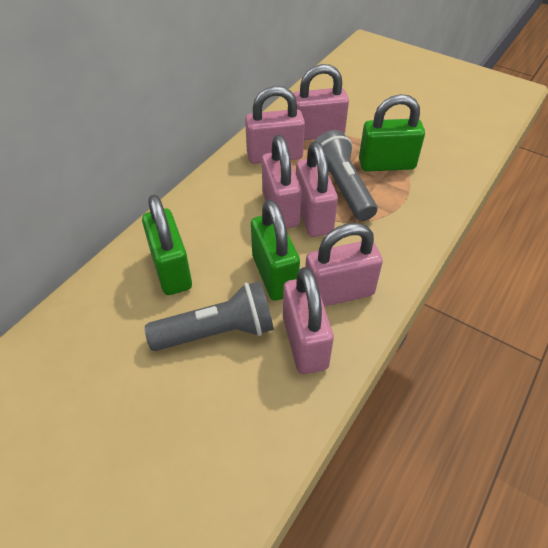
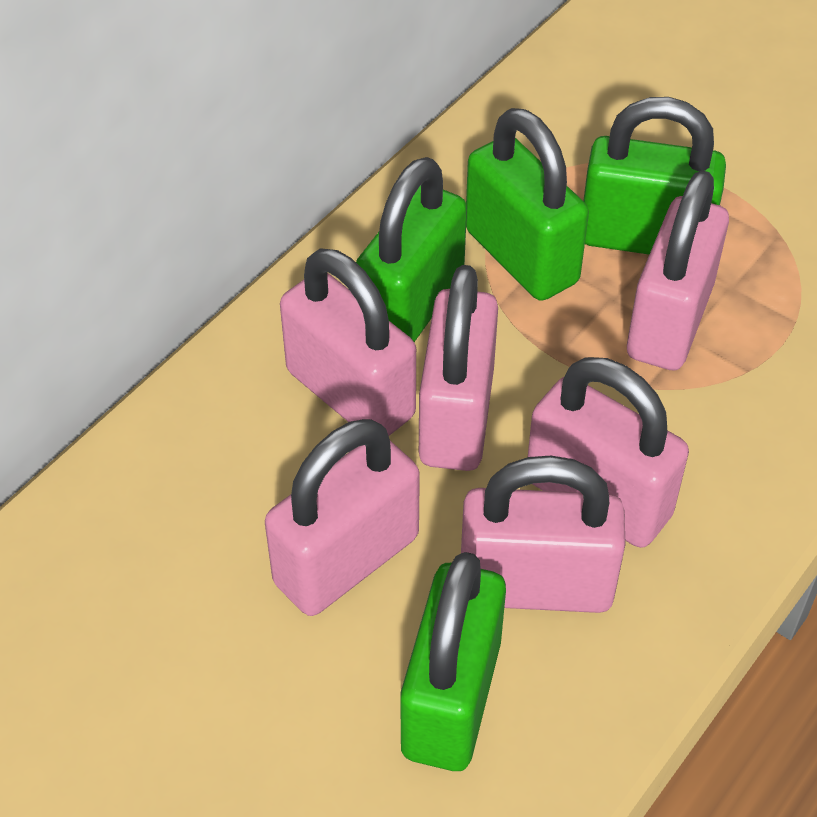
green padlock: [142,195,192,295] [251,200,300,301] [359,94,425,172] = 3 -> [356,157,467,342] [400,552,506,771] [466,108,589,301] [583,97,726,254] = 4
grey flashlight: [145,281,274,351] [314,130,377,221] = 2 -> none = 0

